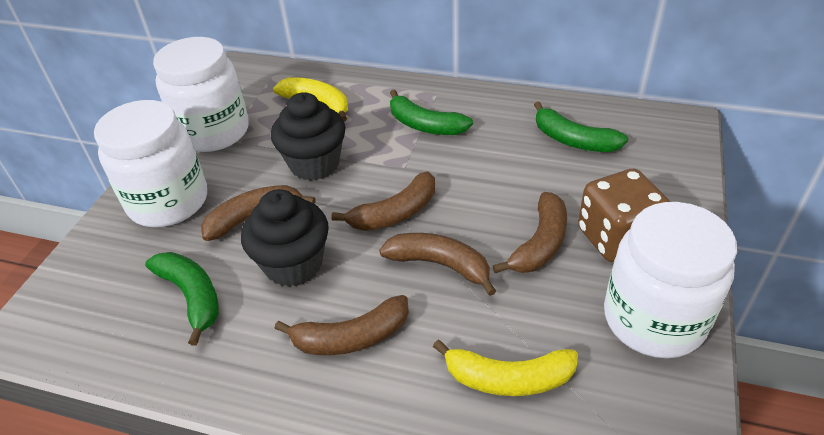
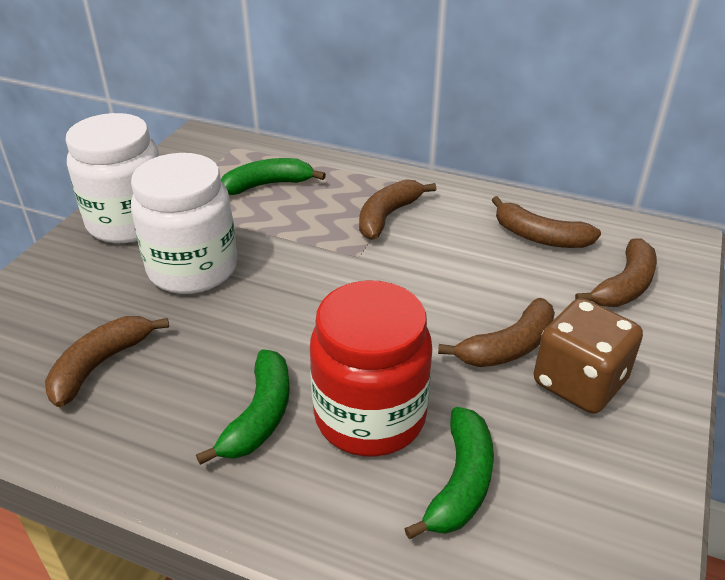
black cupcake: [241,189,329,287] [271,92,345,181] = 2 -> none = 0
red jar: none = 0 -> [310,281,432,456] = 1
white jar: [94,100,207,227] [153,37,249,152] [604,202,737,358] = 3 -> [66,113,159,243] [131,153,237,294] = 2
yellow banana: [273,77,348,122] [433,340,578,396] = 2 -> none = 0

